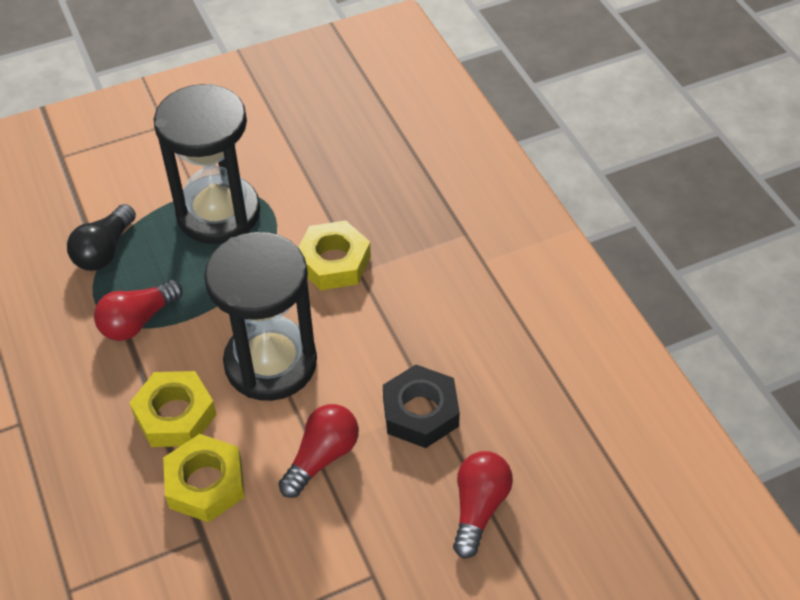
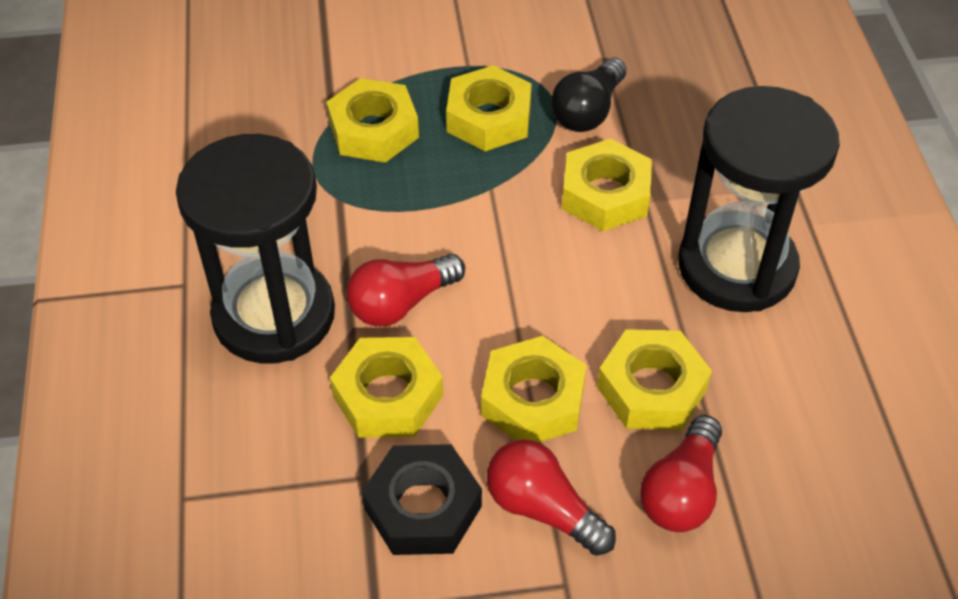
yellow nut: [130,371,217,447] [163,434,245,523] [298,220,371,290] = 3 -> [326,78,419,163] [330,337,443,438] [446,65,532,151] [481,336,586,442] [562,138,652,231] [597,329,712,430] = 6

